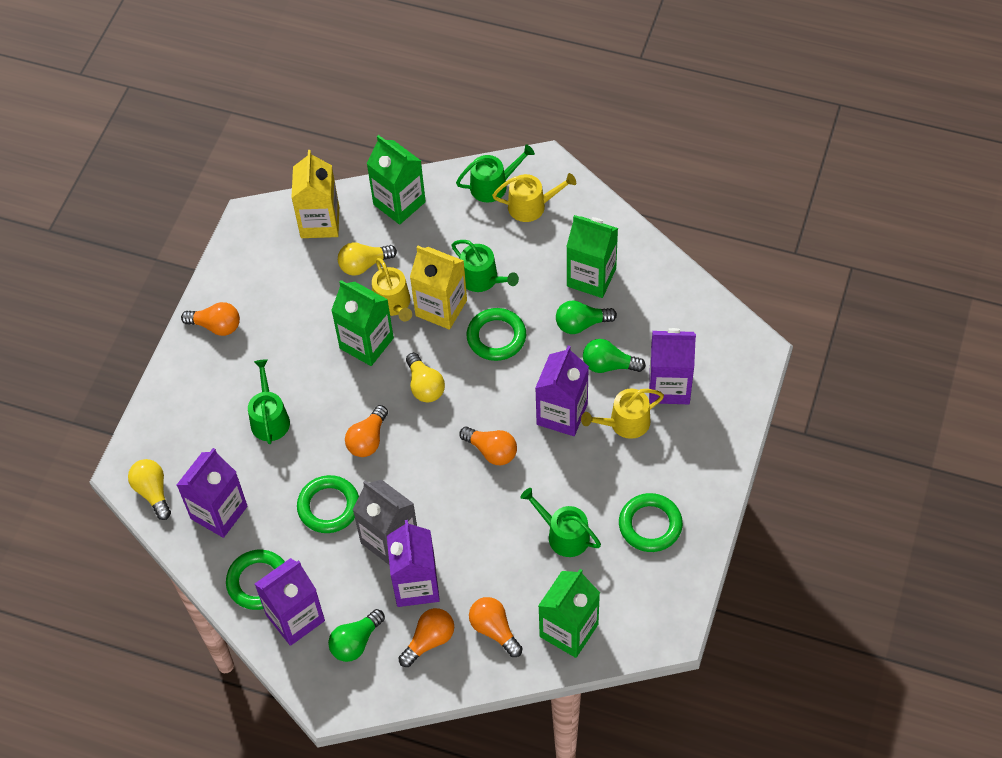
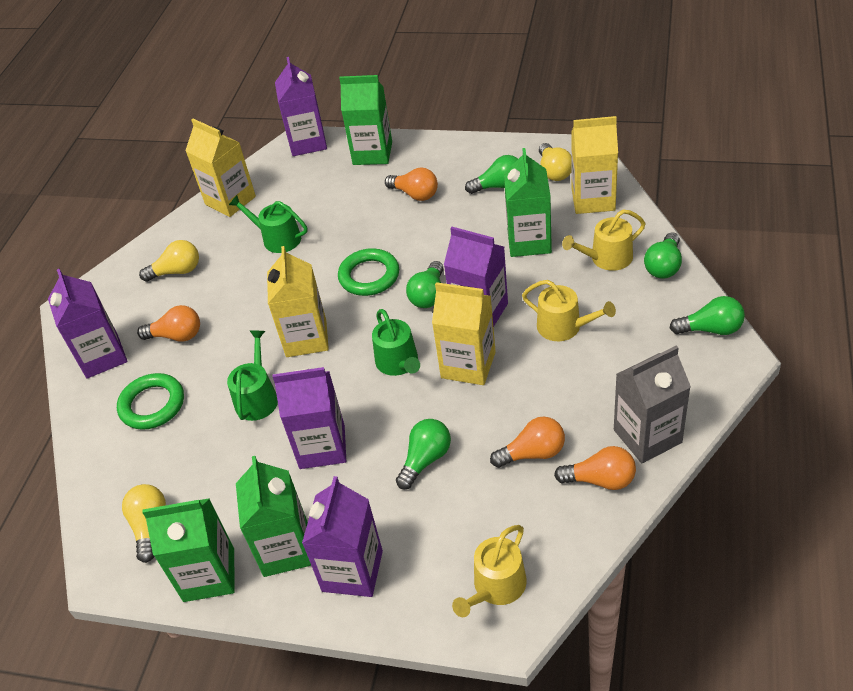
green light bulb: [328,609,385,662] [556,300,617,334] [583,339,646,373] = 3 -> [396,419,451,489] [406,261,444,308] [465,155,518,194] [644,232,682,279] [670,296,745,335] = 5
green ring: [226,550,285,610] [297,475,359,533] [466,308,526,361] [619,493,683,552] = 4 -> [117,373,184,430] [338,248,399,296] = 2
green watering can: [248,359,290,444] [451,240,519,292] [456,144,535,202] [520,488,601,557] = 4 -> [227,331,278,421] [229,195,308,253] [372,309,420,376] = 3
orange light bulb: [181,302,240,336] [345,405,388,457] [398,608,454,667] [459,427,517,465] [469,597,523,657] = 5 -> [137,305,200,342] [385,168,438,201] [490,417,565,468] [554,446,636,490] = 4
yellow carton: [291,150,339,238] [410,246,467,330] = 2 -> [185,119,256,217] [267,246,329,357] [432,282,496,385] [571,116,618,214] = 4

